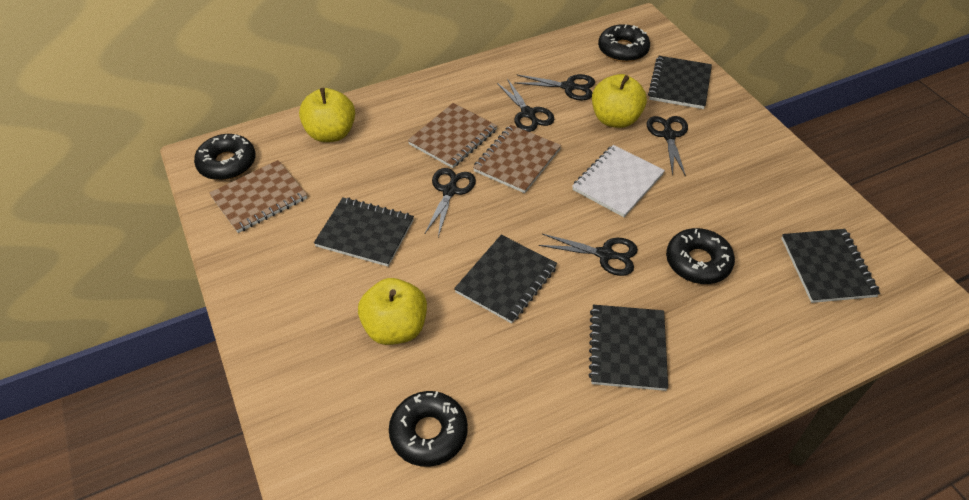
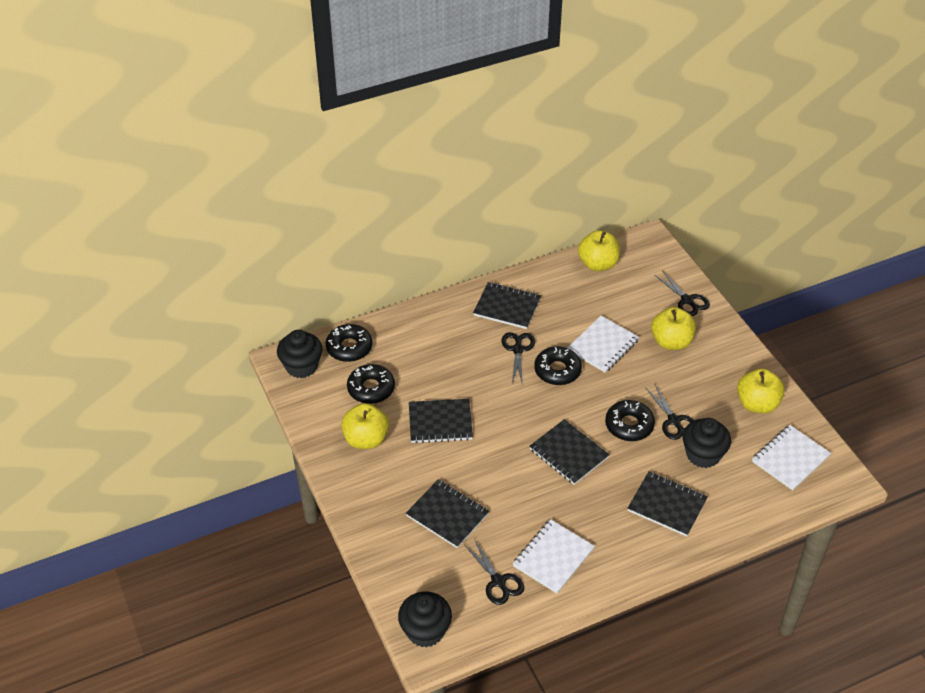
black cupcake: none = 0 -> [277,330,322,378] [398,591,452,648] [683,418,731,468] = 3
black scissors: [425,168,476,237] [497,78,554,132] [516,74,595,101] [539,234,638,276] [647,116,688,177] = 5 -> [464,539,525,605] [501,332,535,383] [645,384,694,440] [655,270,710,316] = 4
brown notebook: [209,160,307,233] [408,103,497,168] [473,125,561,193] = 3 -> none = 0
white notebook: [572,145,665,217] = 1 -> [513,519,595,593] [568,316,639,373] [752,425,831,491] = 3
yellow apple: [299,88,355,142] [358,278,427,345] [592,74,647,128] = 3 -> [341,403,389,449] [578,230,620,271] [651,307,696,350] [737,368,785,413] = 4

